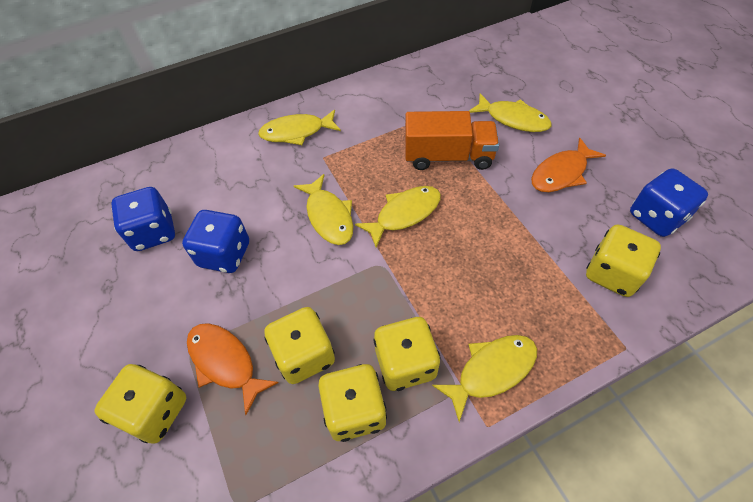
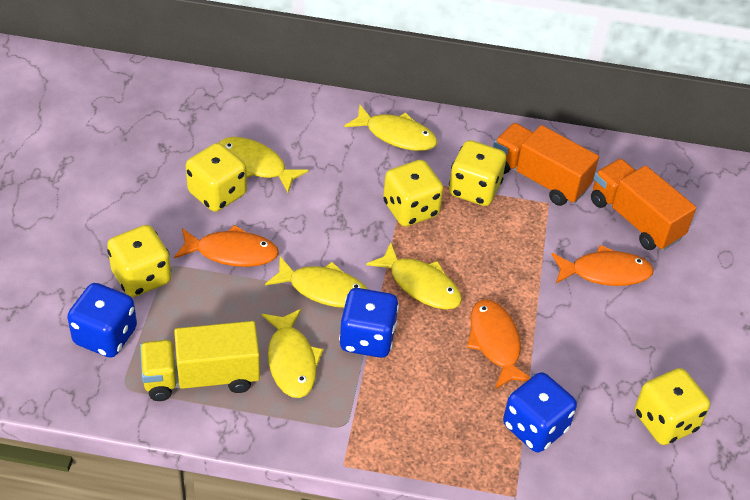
orange fish: [187,323,279,415] [531,138,606,192] = 2 -> [174,225,279,267] [467,299,531,389] [551,245,654,286] = 3
orange truck: [405,111,499,170] = 1 -> [493,123,599,206] [591,159,696,251] = 2
yellow truck: none = 0 -> [140,321,260,401] = 1

